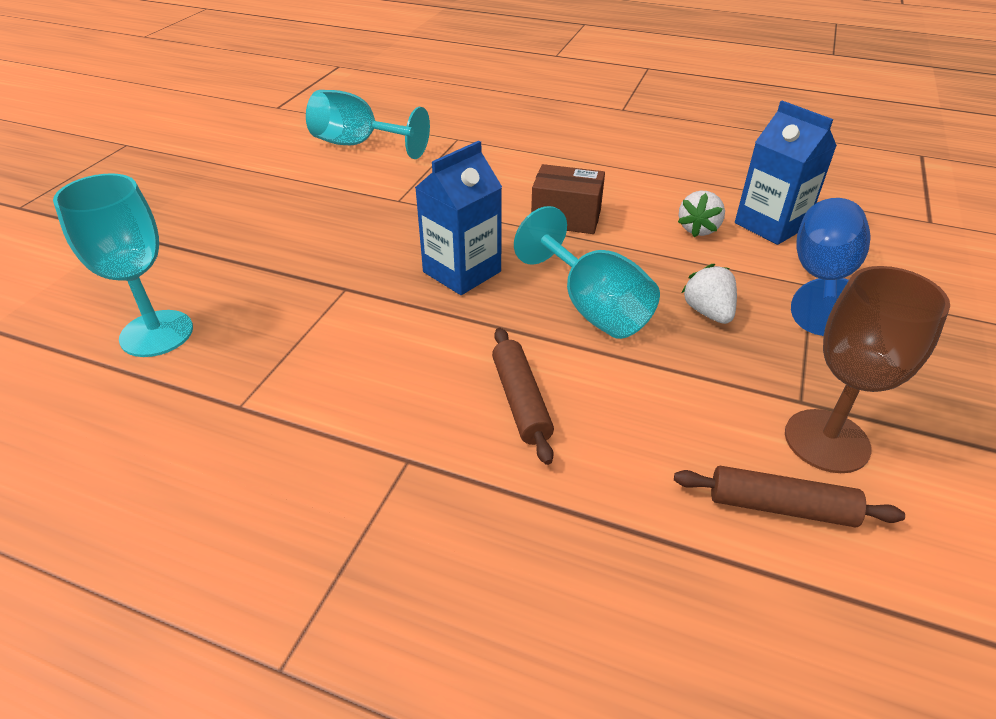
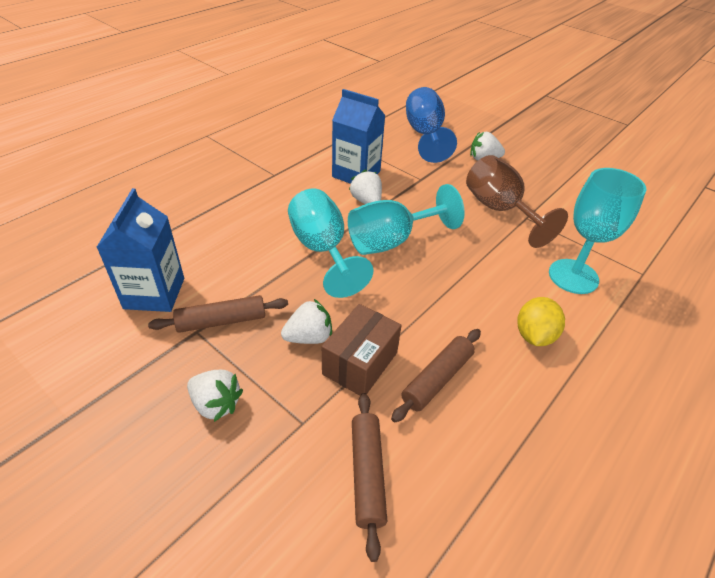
brown rolling pin: [492,328,554,465] [674,466,905,527] = 2 -> [148,295,288,333] [352,393,387,562] [391,329,481,422] = 3
white strawberry: [678,190,725,237] [681,264,737,324] = 2 -> [187,370,243,422] [281,299,332,344] [349,170,382,204] [470,132,505,161] = 4
yellow lemon: none = 0 -> [517,297,565,346] = 1

